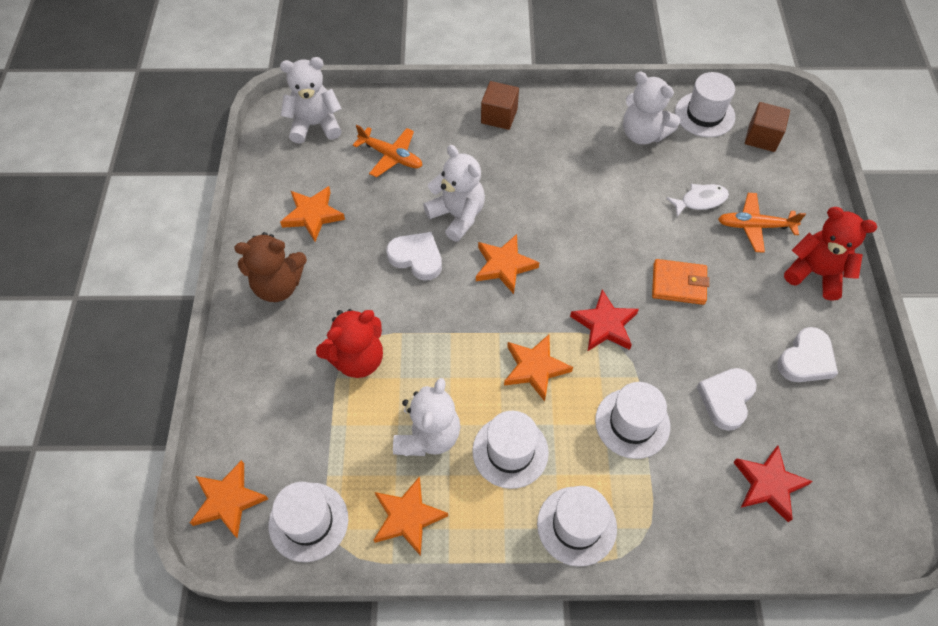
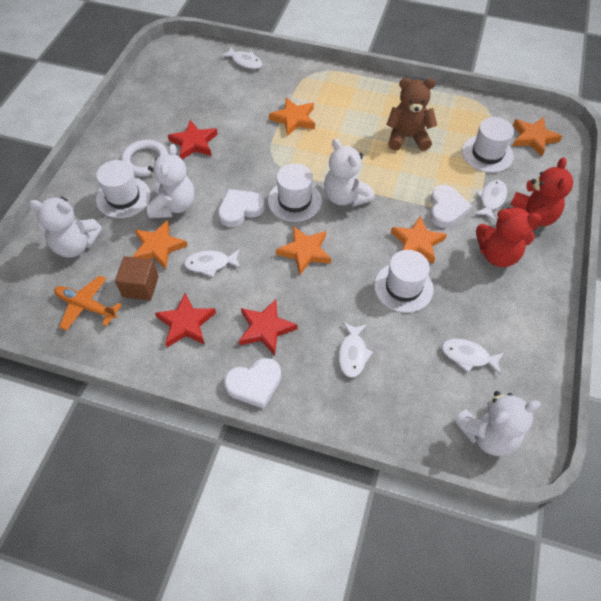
brown cube: [481,81,519,130] [745,102,790,152] = 2 -> [115,256,159,301] = 1
orange plane: [353,125,422,177] [718,193,806,253] = 2 -> [54,275,122,331] = 1
orange wallet: [652,259,709,305] = 1 -> none = 0
red star: [570,289,639,351] [733,446,813,522] = 2 -> [155,293,216,347] [168,120,218,159] [239,299,297,356] = 3
white fish: [666,184,729,217] = 1 -> [184,250,241,277] [220,47,262,69] [338,322,373,378] [441,339,504,375] [474,180,507,221] = 5
white hat: [269,482,348,562] [472,411,549,489] [537,486,617,567] [595,382,670,459] [675,72,735,137] = 5 -> [96,160,151,218] [268,163,322,222] [374,250,434,313] [462,117,514,173] = 4
white ring: none = 0 -> [121,140,168,176] = 1

